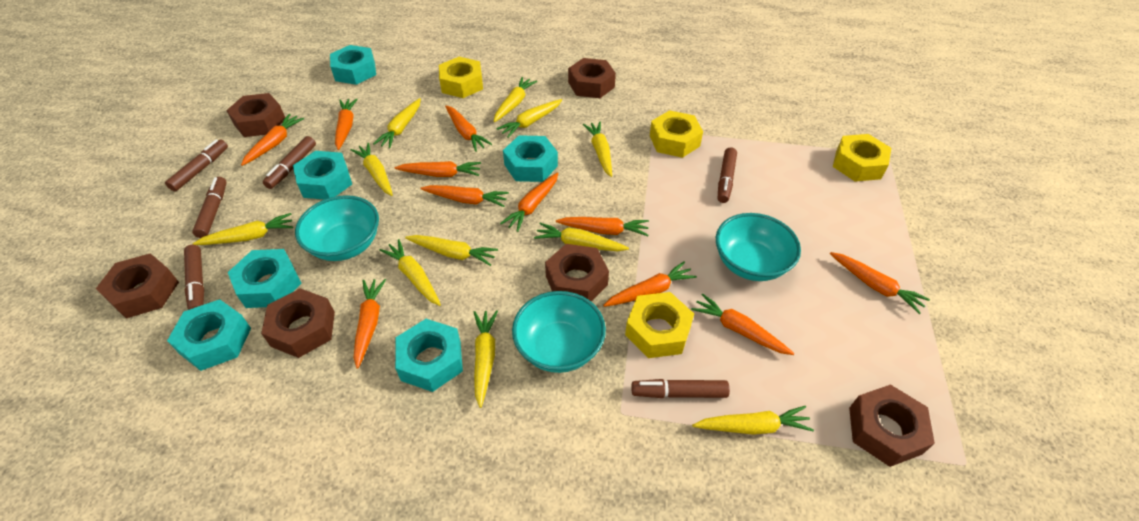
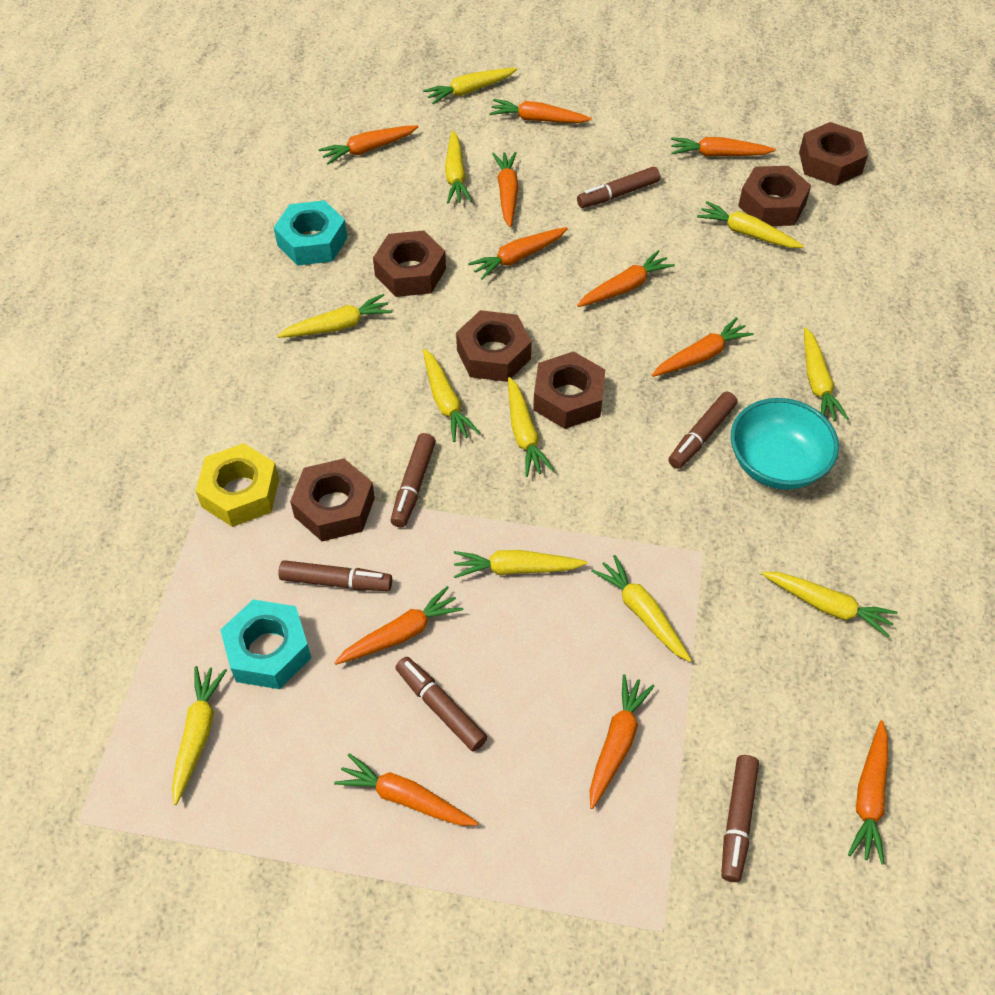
turquoise bowl: [295,195,379,261] [512,291,606,373] [716,213,801,281] = 3 -> [731,398,839,490] = 1
turquoise nut: [167,299,251,371] [228,249,302,308] [293,151,352,200] [330,45,376,85] [395,319,463,392] [503,135,558,182] = 6 -> [220,599,311,689] [274,200,347,266] = 2
yellow nut: [439,57,483,98] [625,292,694,358] [650,110,703,158] [833,134,891,182] = 4 -> [196,443,279,527] = 1

